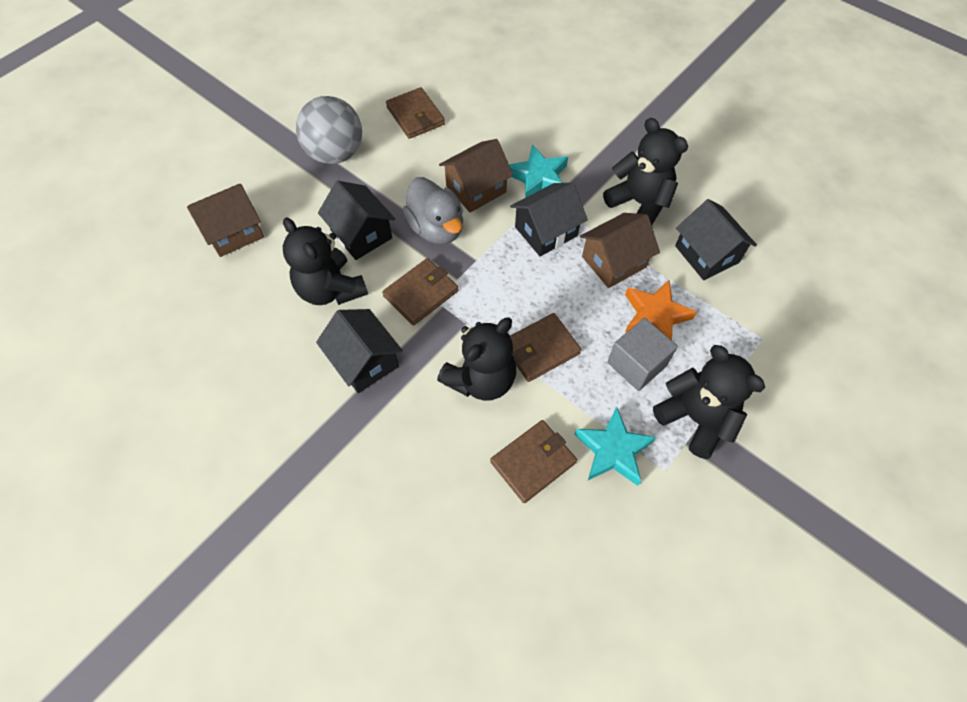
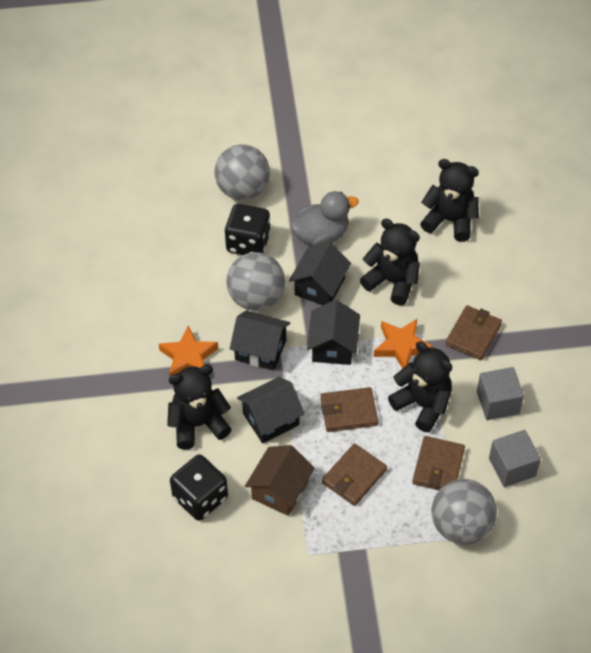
black dice: none = 0 -> [170,455,228,521] [224,204,271,255] = 2
brown house: [187,184,264,257] [439,139,513,213] [580,213,660,288] = 3 -> [245,445,315,516] = 1
grey ball: [296,96,362,164] = 1 -> [215,145,270,200] [227,252,285,311] [432,479,497,545] = 3
grey cube: [607,318,678,391] = 1 -> [477,367,524,420] [489,430,541,487] = 2
orange star: [625,279,697,340] = 1 -> [159,325,218,377] [374,319,433,368] = 2
turquoise star: [509,144,568,198] [574,407,656,486] = 2 -> none = 0

